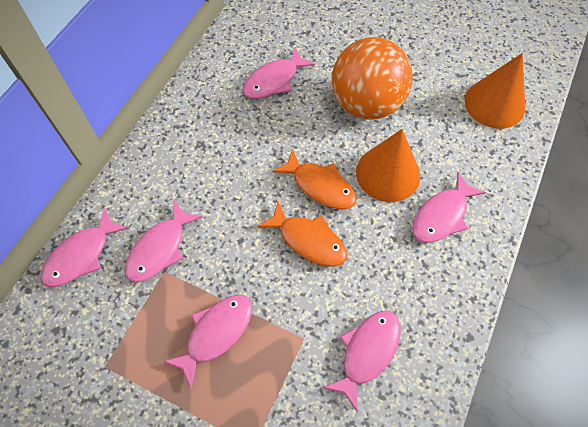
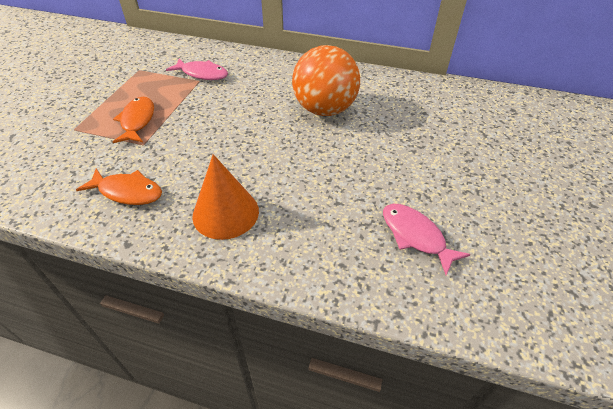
orange cone: [356,129,420,202] [465,53,525,129] = 2 -> [192,154,259,240] = 1
pink fish: [40,208,129,287] [125,200,202,283] [163,295,252,389] [243,47,315,99] [323,311,401,412] [412,172,486,243] = 6 -> [166,58,228,80] [383,204,471,275] = 2

